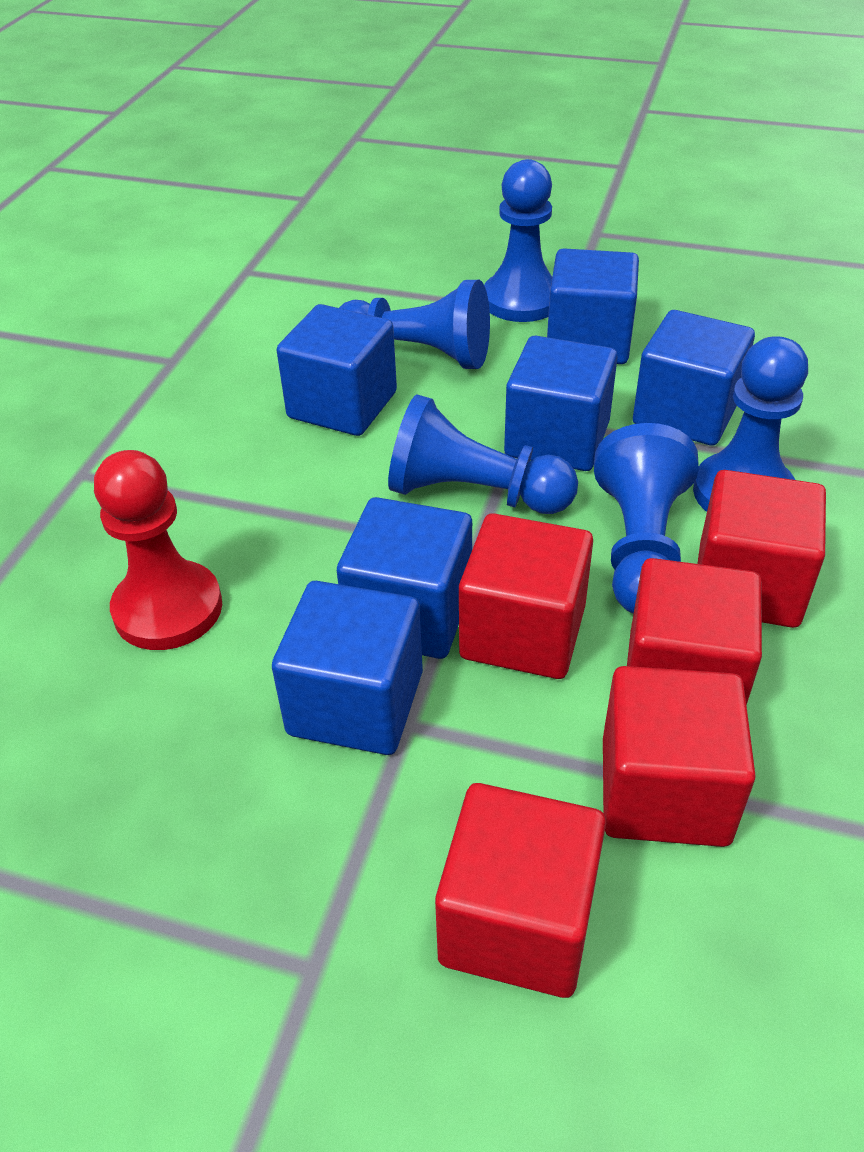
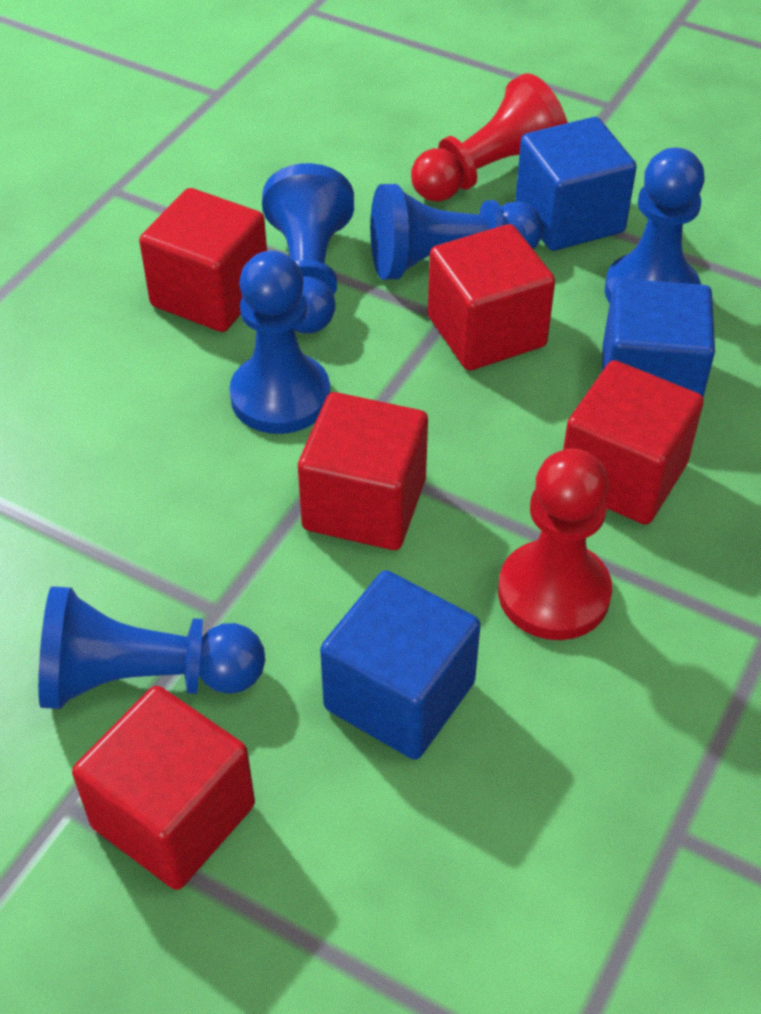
blue cube: [272,581,423,755] [277,304,397,436] [337,497,472,659] [504,336,618,471] [547,248,639,364] [633,310,755,446] = 6 -> [320,570,481,760] [515,117,637,251] [602,279,715,397] = 3
red pawn: [94,450,222,650] = 1 -> [411,73,568,202] [498,448,612,640] = 2

